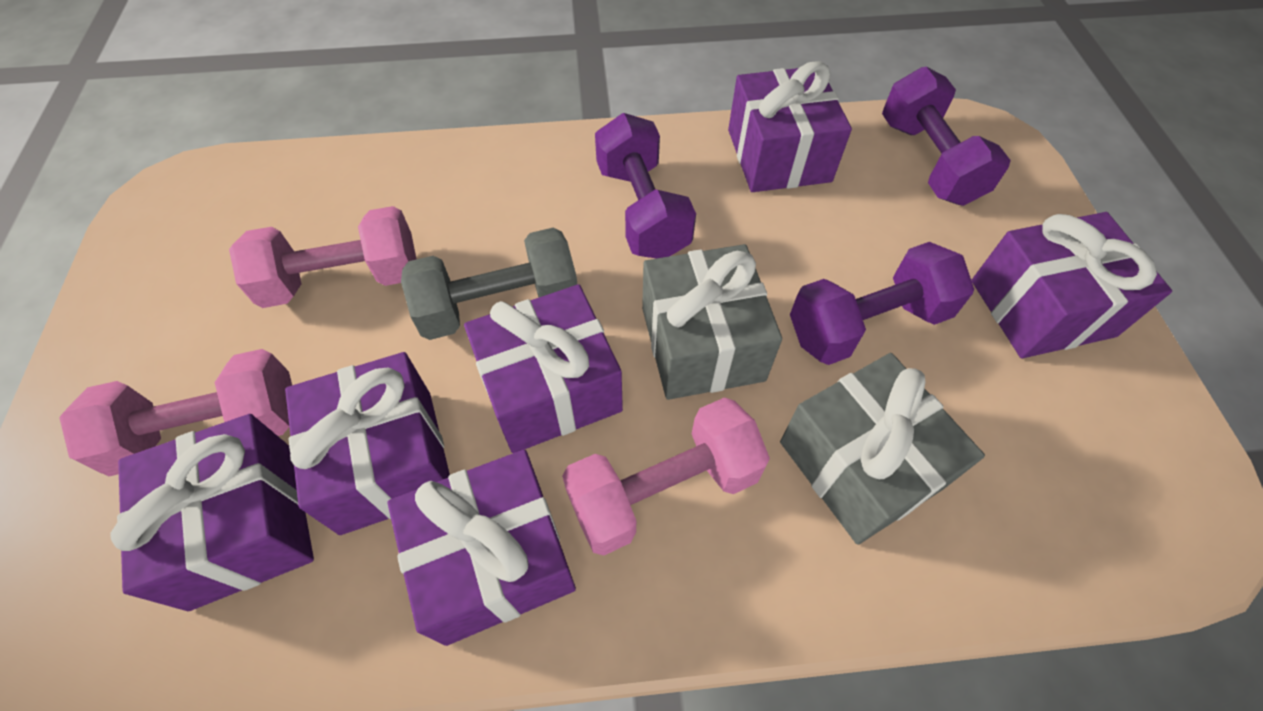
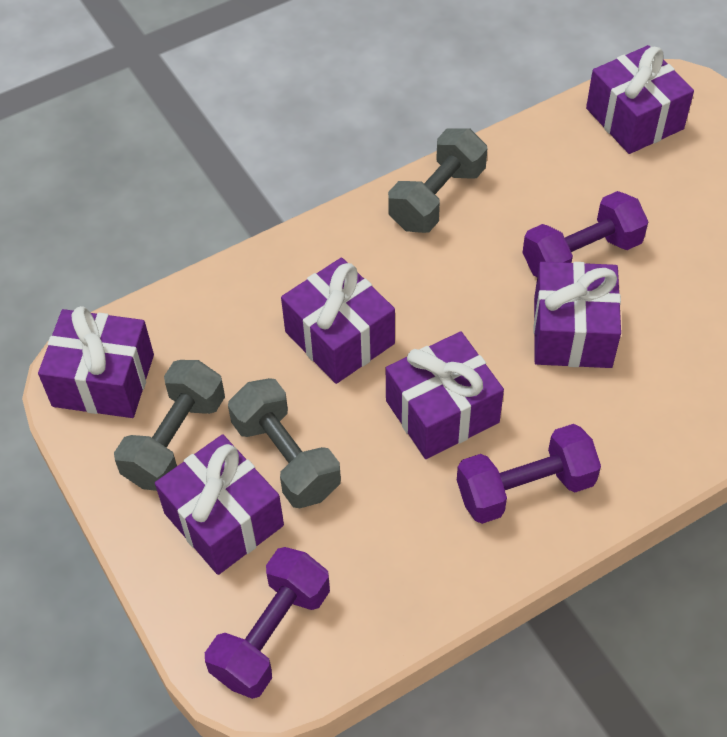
grey dumbbell: [401,228,577,340] = 1 -> [114,360,225,491] [228,378,341,508] [388,128,487,233] = 3
grey gift: [642,244,782,400] [780,353,985,545] = 2 -> none = 0
pink dumbbell: [59,349,292,476] [229,206,416,308] [562,397,770,556] = 3 -> none = 0

